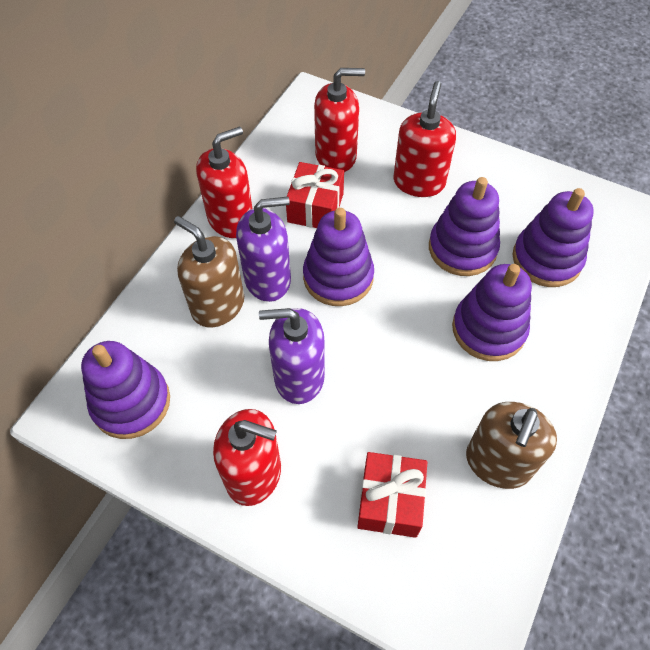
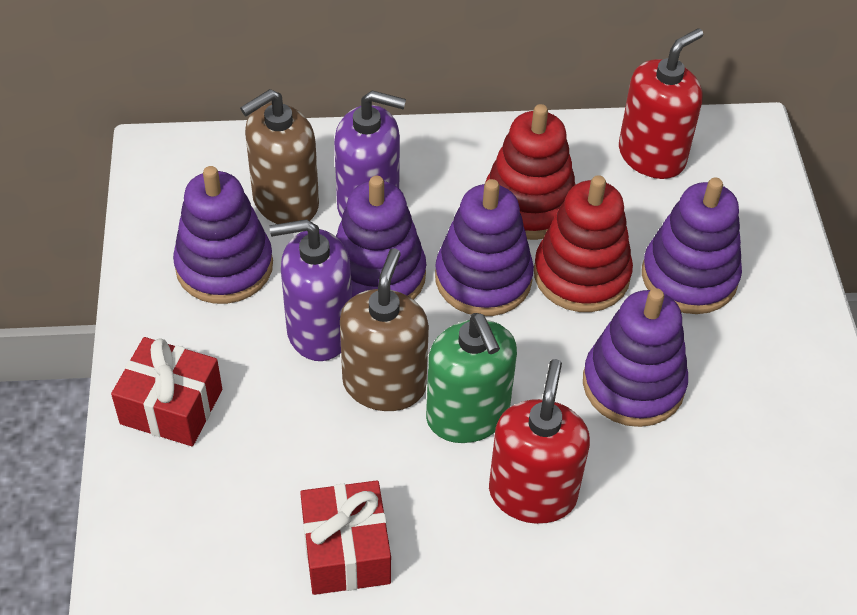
green soap dispenser: none = 0 -> [426,313,517,443] = 1
red soap dispenser: [196,126,253,238] [213,409,281,506] [314,68,365,172] [393,81,456,197] = 4 -> [489,359,590,524] [619,28,703,179] = 2
red stacking toy: none = 0 -> [485,104,576,240] [534,175,633,312] = 2

